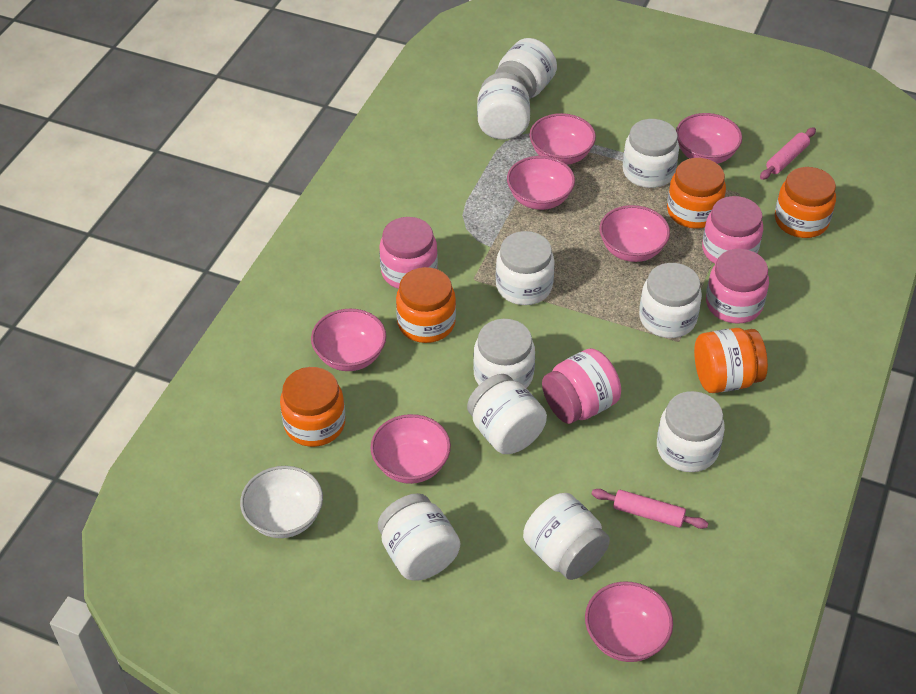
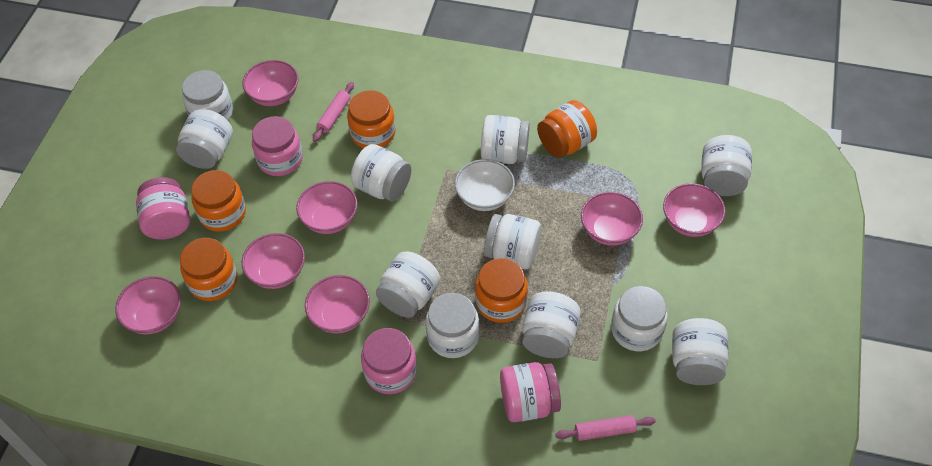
white jar: [378,493,460,581] [467,374,547,454] [473,319,535,388] [477,72,530,140] [495,38,557,100] [496,231,555,305] [523,493,610,580] [622,119,679,188] [639,263,702,338] [657,391,725,472] = 10 -> [176,109,233,169] [182,70,233,120] [351,144,411,201] [376,252,440,318] [426,293,479,358] [481,115,530,164] [484,214,541,269] [522,292,581,358] [611,286,668,351] [672,318,729,385] [701,135,752,196] = 11

